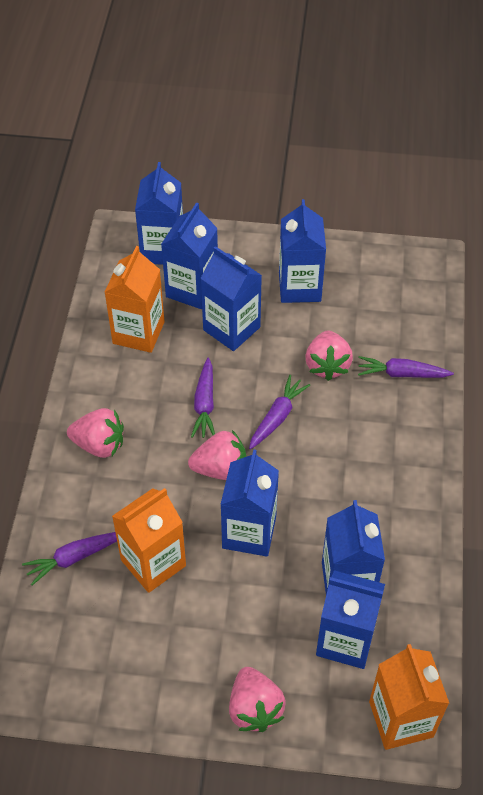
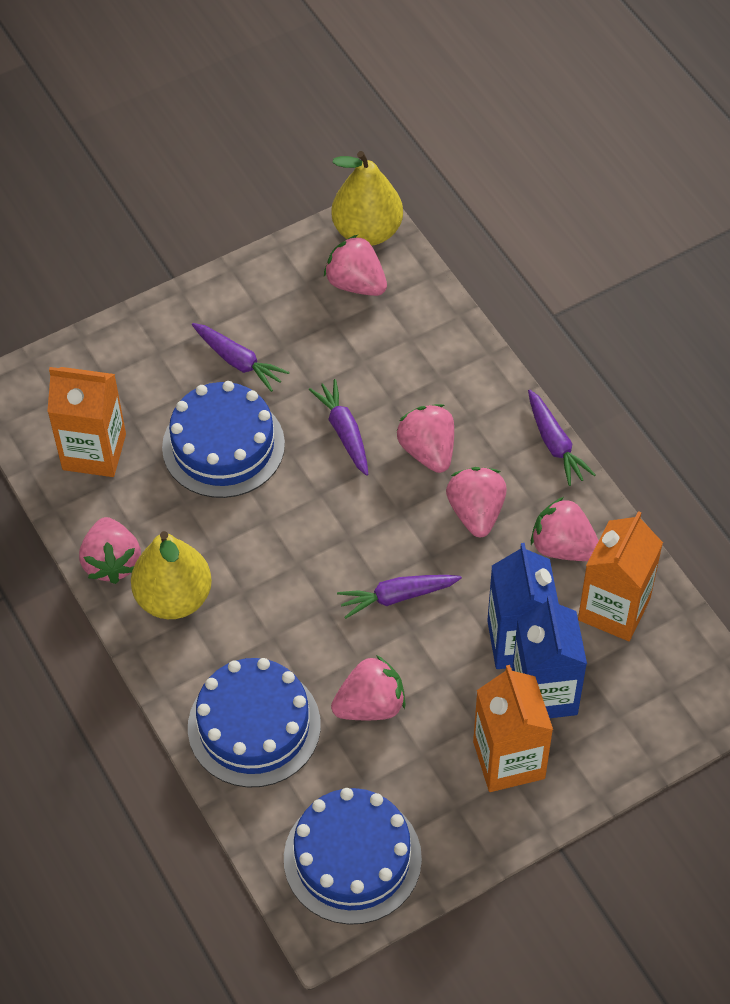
blue cake: none = 0 -> [162,381,285,498] [188,658,321,788] [284,788,422,925] = 3
blue carton: [135,162,183,265] [161,202,218,309] [201,246,262,351] [220,449,279,557] [279,199,326,303] [316,570,385,669] [322,500,385,594] = 7 -> [487,543,559,669] [512,595,587,718] = 2
pink strawberry: [67,408,124,458] [188,430,246,480] [229,667,286,732] [305,331,353,381] = 4 -> [79,517,141,584] [324,235,387,296] [331,655,406,720] [397,404,454,473] [446,467,507,537] [531,497,599,561] = 6
yellow pear: none = 0 -> [131,531,212,619] [331,151,403,246] = 2

